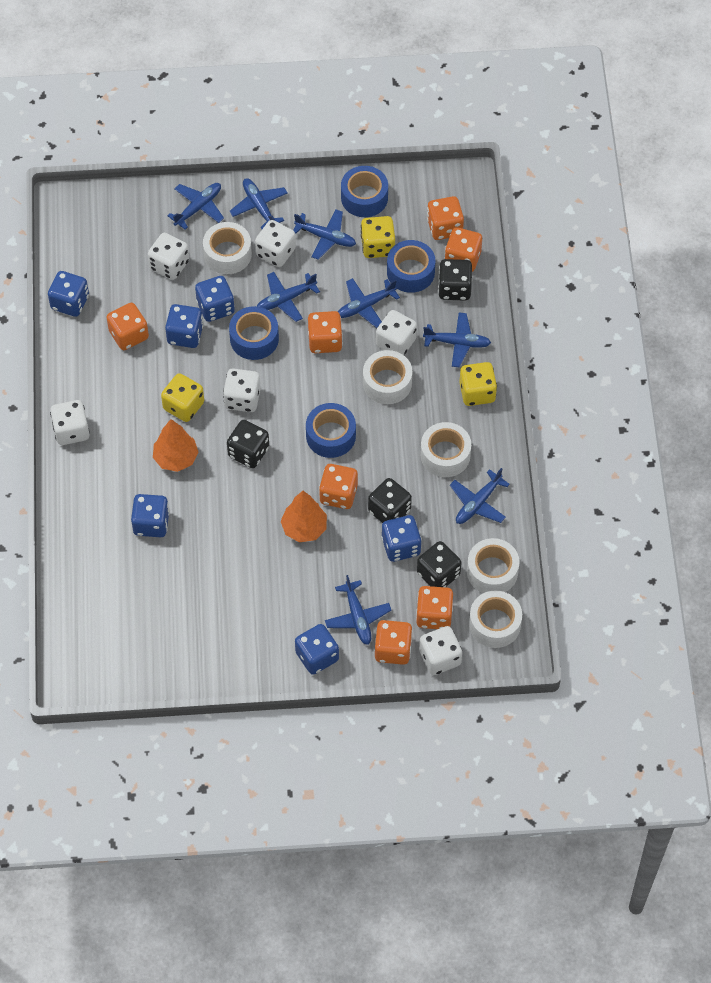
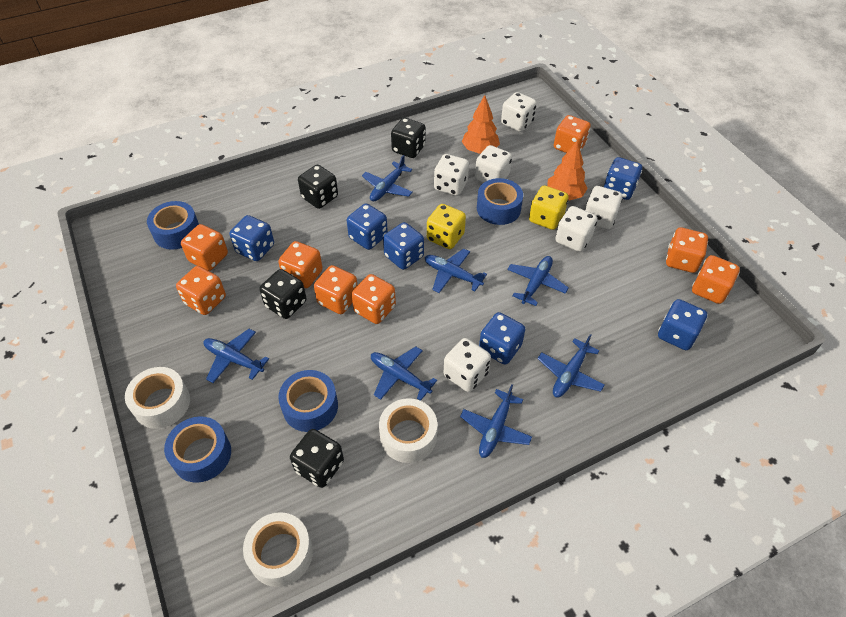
blue plane: [168,183,224,230] [229,178,288,229] [257,272,320,322] [293,209,356,260] [325,575,391,645] [338,278,400,328] [423,312,491,367] [450,468,510,524] = 8 -> [203,329,269,383] [362,155,413,201] [371,346,437,401] [425,249,487,293] [460,384,532,458] [507,256,569,306] [538,334,605,398] = 7
orange dice: [106,303,149,350] [308,311,343,353] [319,464,358,509] [375,620,413,665] [416,586,453,629] [427,196,464,240] [444,227,482,272] = 7 -> [176,266,226,315] [181,224,228,271] [278,241,323,288] [314,265,358,314] [351,274,396,324] [554,115,591,153] [666,227,708,273] [692,255,740,304] = 8
white tape: [203,222,252,274] [363,350,412,404] [420,422,471,477] [467,538,519,593] [469,590,522,648] = 5 -> [125,367,190,429] [243,512,313,587] [379,398,437,463] = 3
yellow dice: [161,373,204,422] [361,216,395,258] [459,362,497,406] = 3 -> [427,204,466,249] [529,186,569,230] = 2

